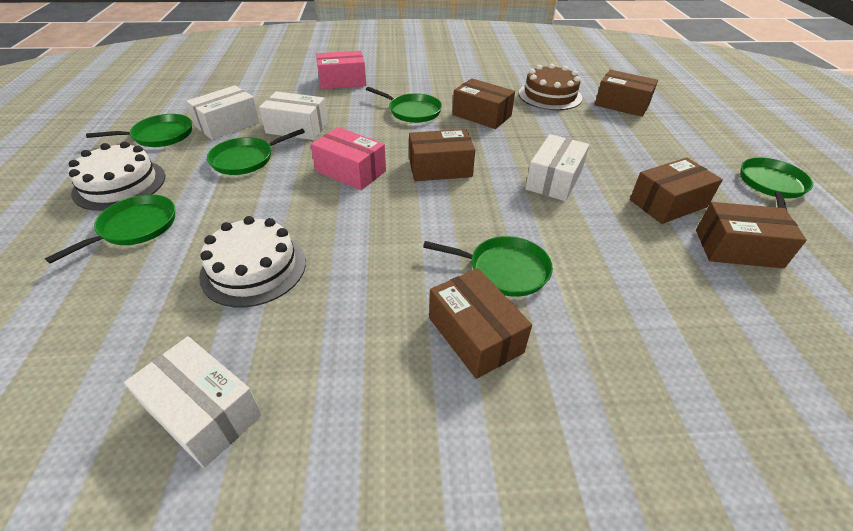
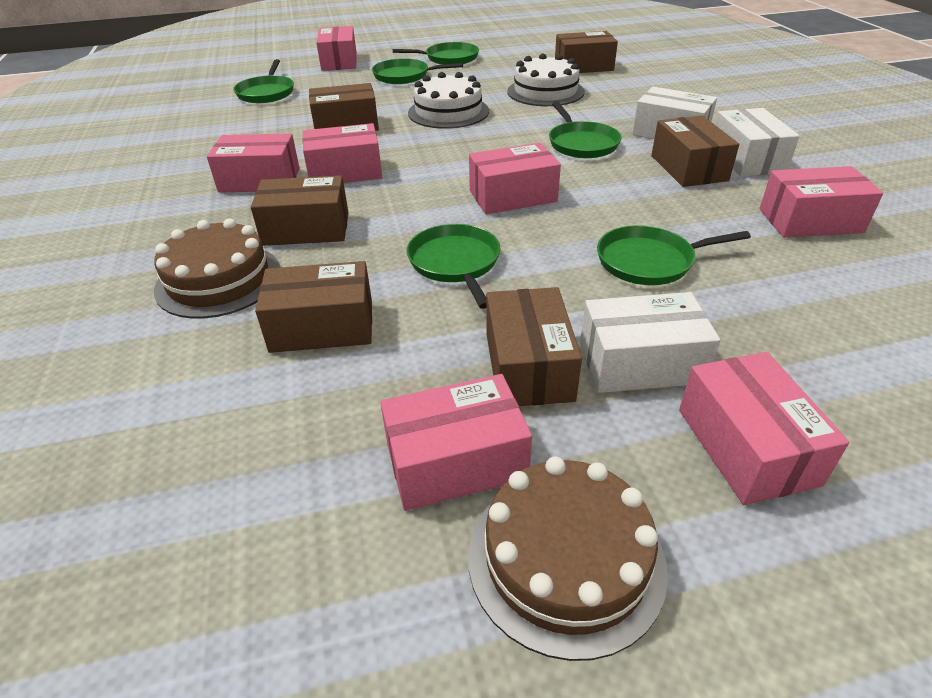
brown cake: [519,64,582,110] = 1 -> [154,218,280,319] [468,456,668,661] = 2
pink box: [311,127,386,190] [316,51,366,89] = 2 -> [207,133,300,193] [302,123,382,183] [316,26,357,71] [380,374,532,511] [469,143,561,214] [679,352,849,505] [759,166,883,238] = 7
white box: [124,336,262,468] [186,85,260,140] [259,91,328,140] [525,134,589,201] = 4 -> [580,292,720,393] [632,87,717,139] [715,108,800,176] = 3

